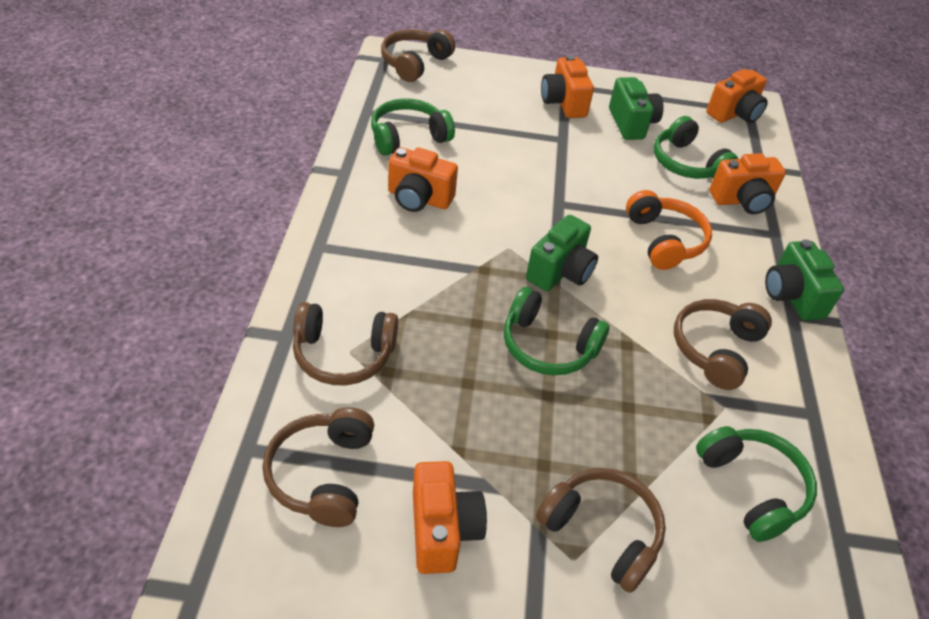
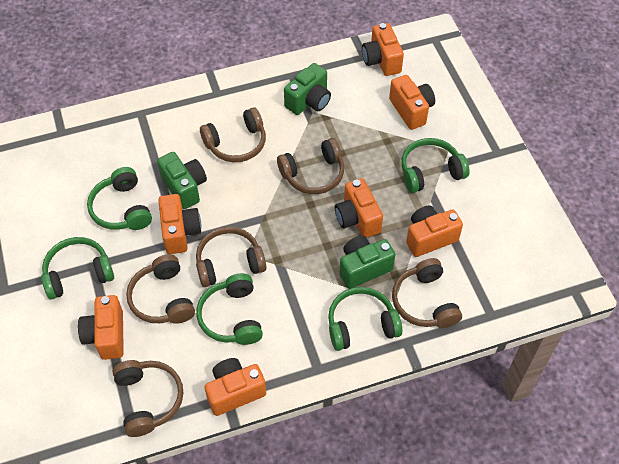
brown headphones: [262,407,374,527] [293,302,398,385] [381,29,455,82] [536,468,666,593] [674,299,772,390] = 5 -> [113,360,183,437] [126,254,195,324] [196,227,267,287] [200,107,266,162] [277,138,344,194] [392,258,462,328] = 6
green headphones: [371,98,455,156] [504,287,610,376] [654,116,738,179] [696,426,817,542] = 4 -> [41,237,114,299] [87,167,152,230] [197,273,263,345] [328,287,402,351] [401,138,469,193] = 5
orange camera: [388,147,458,212] [413,461,487,574] [541,55,594,118] [706,69,768,123] [709,153,786,214] = 5 -> [78,295,124,360] [158,194,201,254] [204,358,266,416] [335,178,383,238] [362,23,404,76] [389,75,435,130] [406,206,463,257] = 7
orange headphones: [626,190,712,270] = 1 -> none = 0

